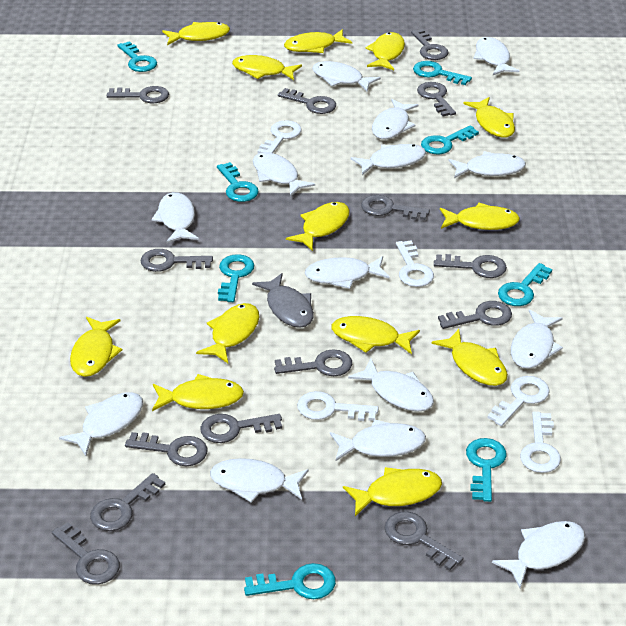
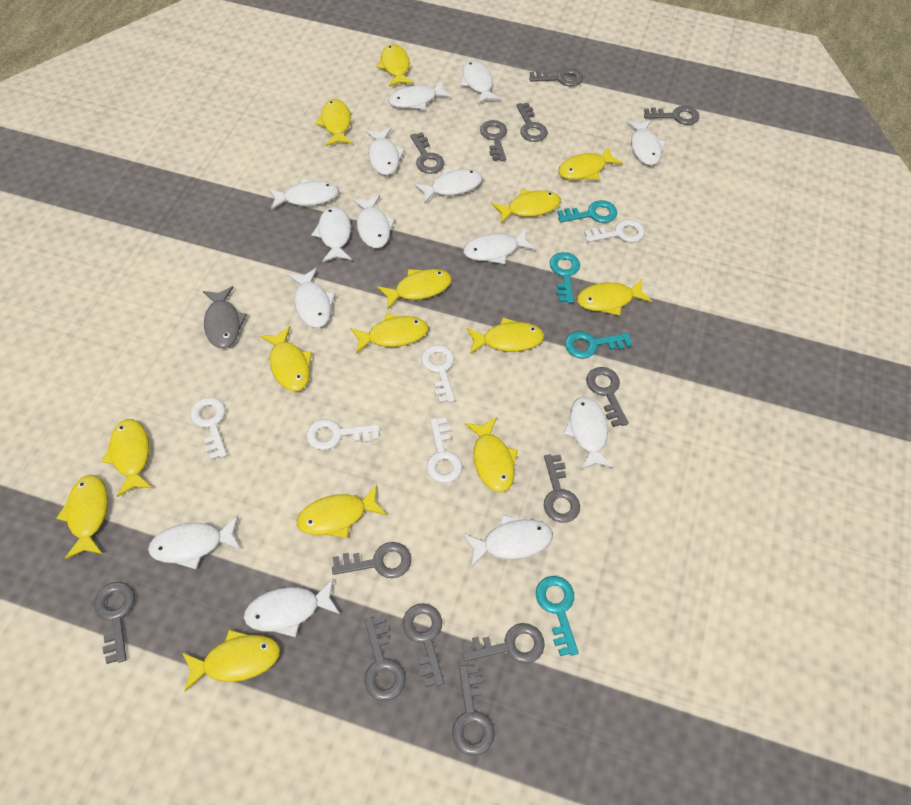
grey key: [52,522,120,585] [90,473,165,531] [107,86,169,103] [125,432,208,466] [140,249,213,272] [201,414,282,443] [274,349,352,376] [278,88,336,114] [361,195,430,220] [385,512,463,570] [411,29,449,60] [417,82,456,116] [434,254,507,278] [438,301,512,329] = 14 -> [94,582,135,664] [332,542,411,578] [364,616,406,701] [403,603,444,687] [410,132,444,174] [452,665,495,756] [462,623,545,664] [480,120,507,161] [516,103,548,142] [529,68,583,86] [544,454,580,523] [586,367,629,427] [644,106,699,125] = 13
turquoise key: [117,41,157,72] [217,162,259,202] [218,254,254,302] [244,563,336,599] [413,61,472,85] [421,125,479,154] [466,438,507,502] [498,263,552,306] = 8 -> [536,576,579,656] [549,252,580,303] [557,200,617,223] [565,331,632,359] = 4
yellow fish: [70,317,122,377] [152,374,244,411] [162,22,230,45] [196,303,259,363] [232,55,302,80] [284,29,352,53] [286,202,350,251] [331,316,420,354] [343,467,442,516] [365,32,405,70] [431,329,508,386] [440,203,520,230] [463,97,515,138] = 13 -> [56,475,108,559] [101,419,153,497] [182,629,280,692] [260,326,312,391] [297,484,387,538] [315,99,353,146] [350,313,429,354] [376,44,414,87] [377,269,452,309] [465,417,518,492] [467,317,544,354] [491,190,561,223] [558,147,623,180] [577,279,652,316] = 14

